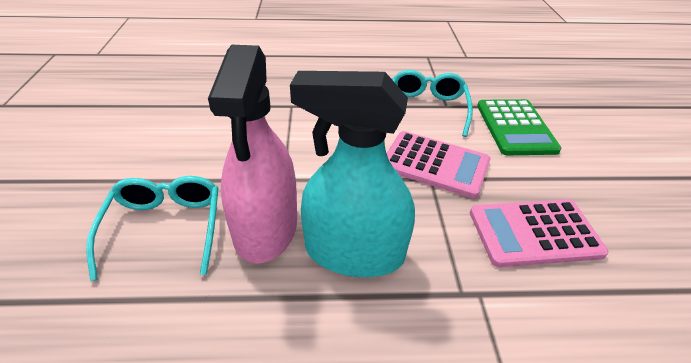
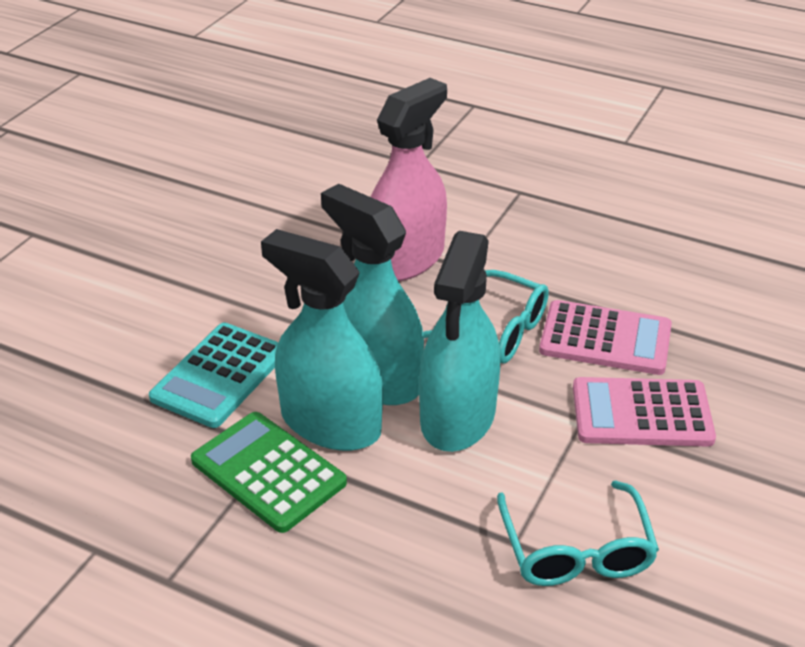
turquoise calculator: none = 0 -> [149,323,279,428] = 1
turquoise spray bottle: [290,71,415,277] = 1 -> [261,229,383,451] [321,184,424,405] [419,231,500,452] = 3

